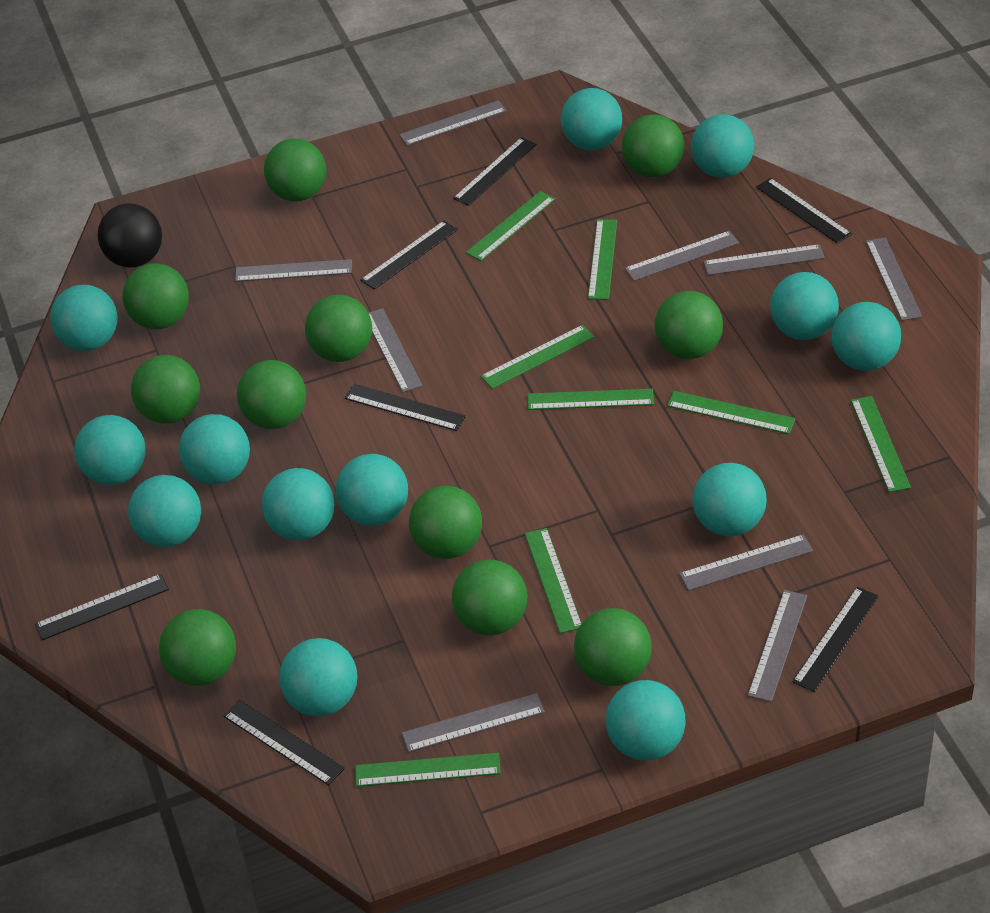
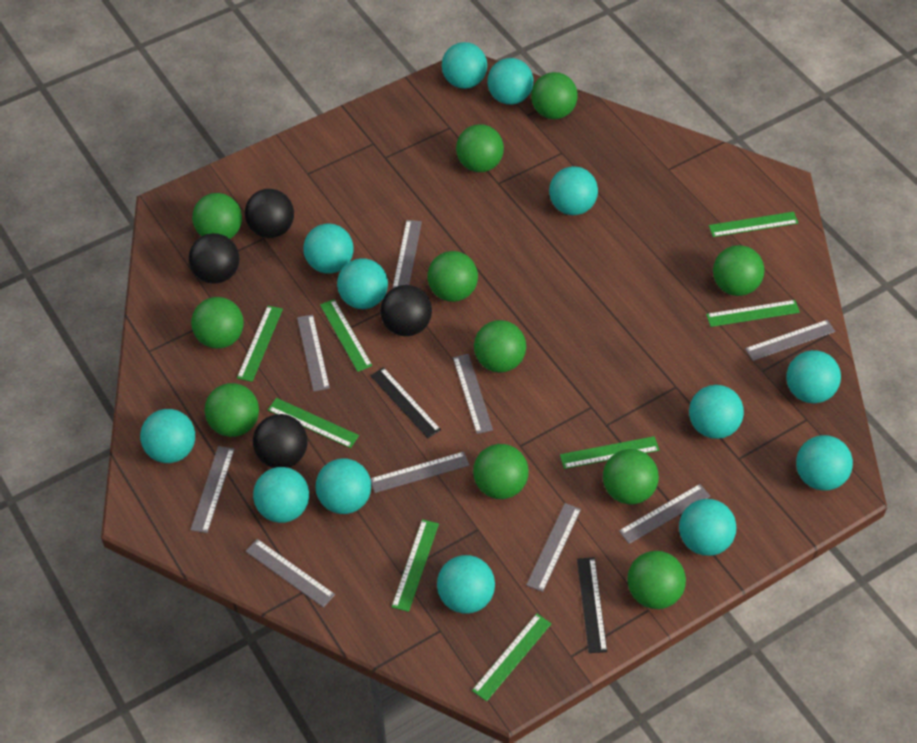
black ball: [97,203,162,268] = 1 -> [189,233,239,284] [245,189,294,238] [253,414,308,468] [380,285,432,336] = 4
black ruler: [35,574,169,641] [223,700,345,785] [345,384,466,431] [360,221,458,290] [453,137,537,206] [756,178,852,244] [793,587,879,692] = 7 -> [370,367,441,438] [577,557,607,653] = 2

